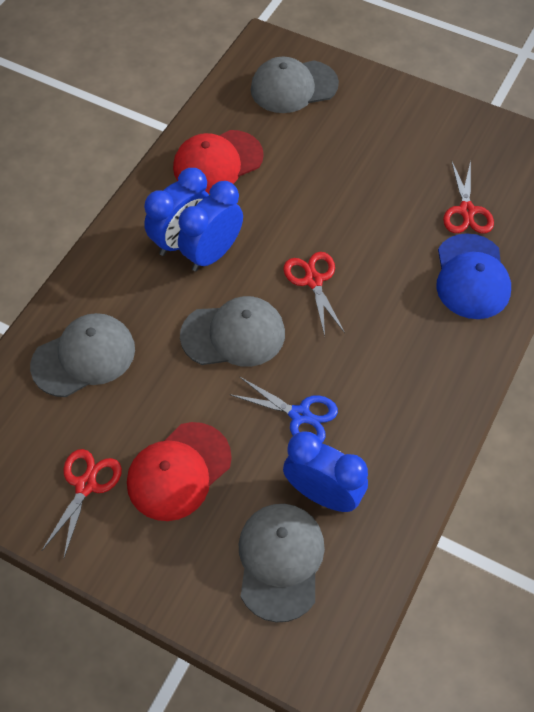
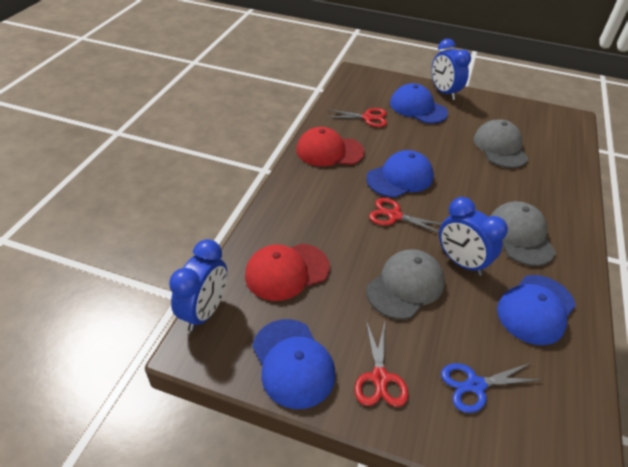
blue cap: [436,233,511,319] = 1 -> [252,319,335,409] [366,150,434,198] [390,83,448,124] [497,275,576,345] = 4
grey cap: [30,313,135,397] [180,296,285,367] [239,504,325,622] [251,56,339,113] = 4 -> [366,249,445,320] [473,119,529,168] [491,201,556,266] = 3

